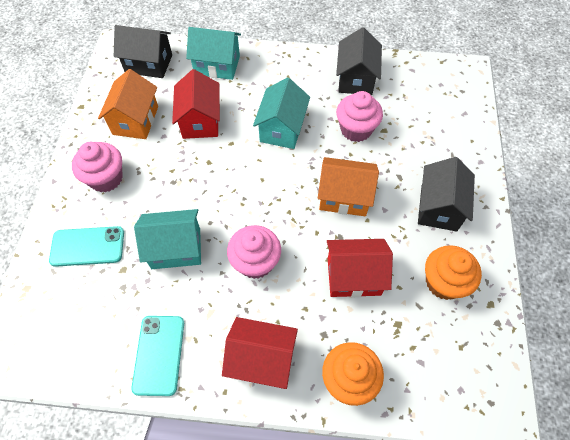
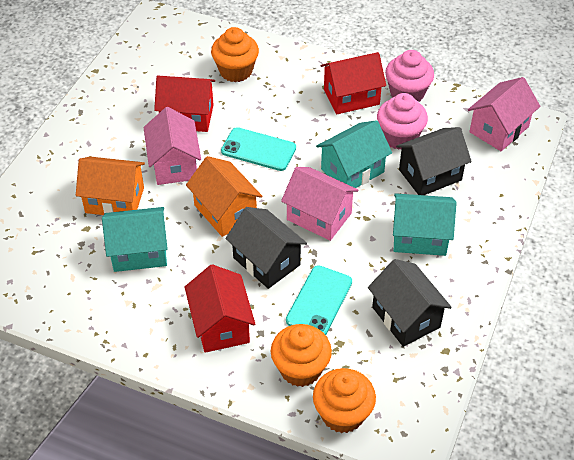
orange cupcake: [322,342,384,406] [425,245,482,300] = 2 -> [211,27,259,82] [271,324,332,387] [313,368,376,433] = 3
pink cupcake: [72,142,123,192] [227,225,281,279] [336,91,383,142] = 3 -> [377,93,428,150] [385,50,434,102] = 2
pink house: none = 0 -> [143,107,201,185] [281,167,359,241] [468,77,540,151] = 3

